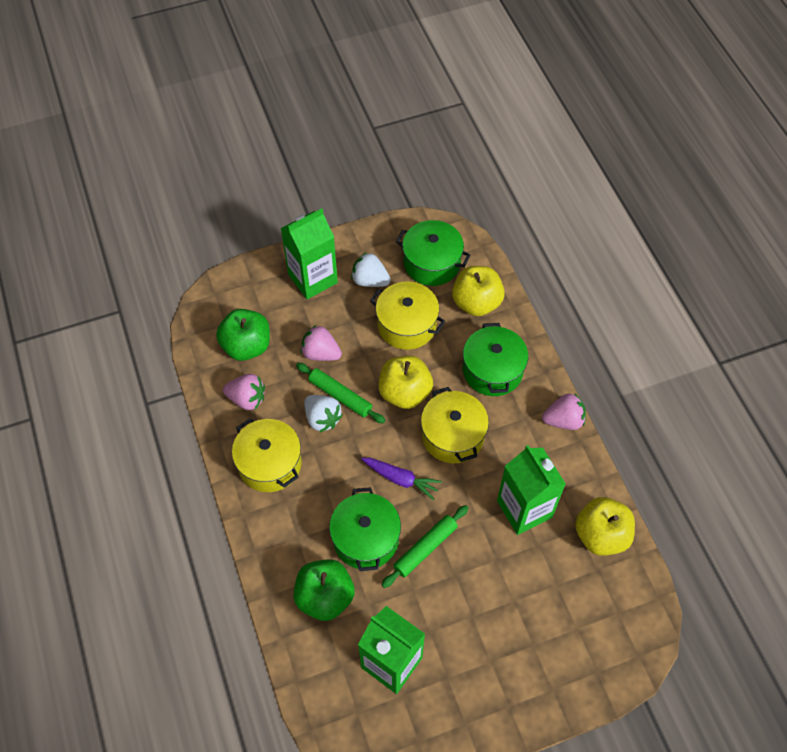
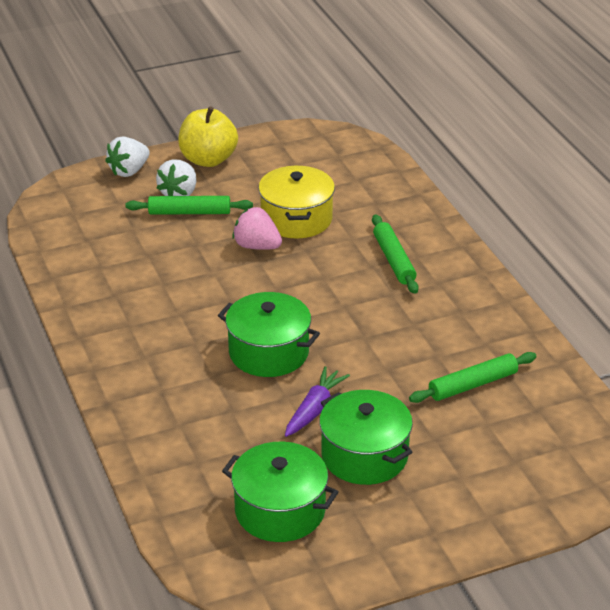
green apple: [216,309,270,361] [294,559,355,621] = 2 -> none = 0
green carton: [281,208,338,299] [358,606,425,694] [497,445,566,535] = 3 -> none = 0
green rolling pin: [296,363,385,424] [382,505,468,588] = 2 -> [125,196,253,215] [372,214,419,294] [409,352,537,403] = 3
pink strawberry: [223,374,265,410] [301,325,342,361] [542,394,586,430] = 3 -> [232,207,282,250] = 1
yellow apple: [378,356,433,409] [452,266,505,316] [575,497,635,556] = 3 -> [178,106,238,167] = 1
yellow pot: [232,418,302,492] [370,282,445,350] [421,387,489,463] = 3 -> [258,166,335,238] = 1

